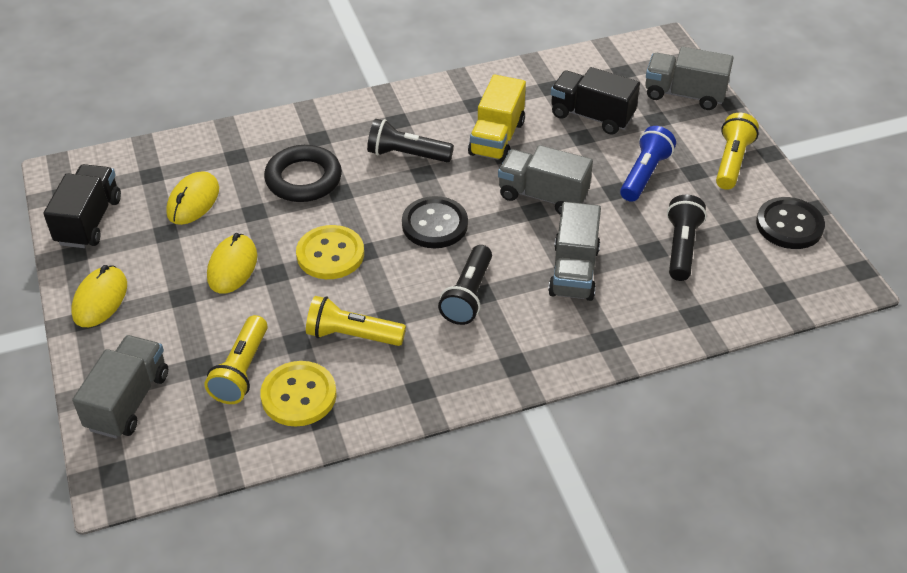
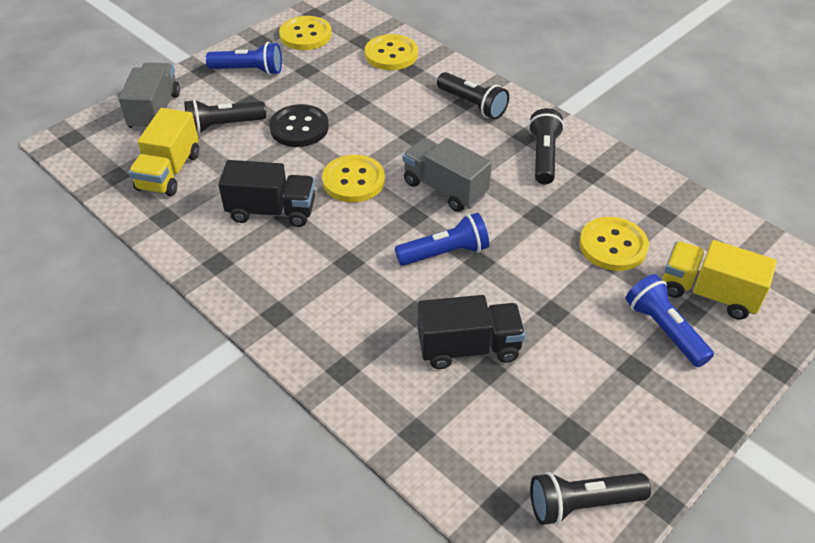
black button: [402,196,468,248] [756,197,825,249] = 2 -> [269,104,329,147] = 1
black flashlight: [367,119,454,162] [438,245,492,325] [667,195,707,281] = 3 -> [184,99,266,134] [437,72,509,120] [528,108,564,184] [530,472,651,525] = 4
black ring: [264,145,342,202] = 1 -> none = 0
blue flashlight: [620,126,676,202] = 1 -> [206,42,282,75] [395,213,489,266] [626,274,714,367] = 3
grey truck: [72,335,168,439] [498,145,593,215] [548,202,601,301] [645,47,734,110] = 4 -> [119,62,180,131] [403,138,492,212] = 2
yellow button: [260,361,337,427] [296,225,364,279] = 2 -> [279,16,332,50] [322,155,385,202] [365,34,418,70] [579,217,649,271] = 4
yellow flashlight: [205,315,268,404] [306,296,406,346] [716,113,759,190] = 3 -> none = 0
yellow mouse: [71,265,127,327] [166,171,219,225] [207,233,257,294] = 3 -> none = 0
yellow truck: [468,75,526,162] = 1 -> [129,108,199,196] [663,240,777,320] = 2

